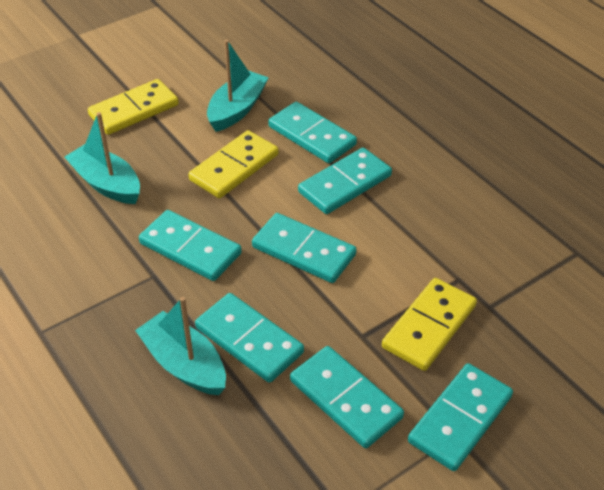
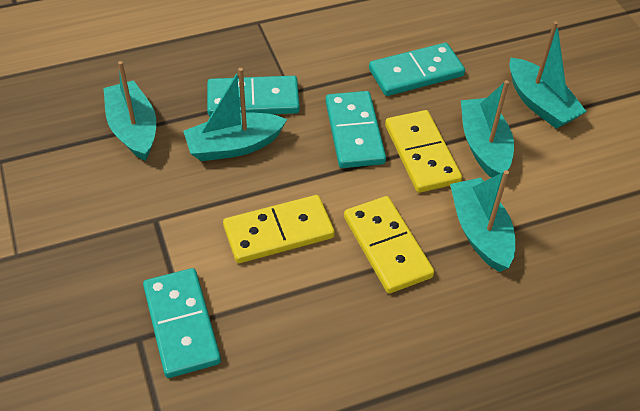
turquoise boat: [65,112,140,204] [135,297,226,395] [207,40,269,132] = 3 -> [103,61,156,161] [183,68,287,161] [450,170,515,272] [461,80,514,178] [509,21,587,129] = 5
turquoise domino: [139,210,242,281] [195,293,304,383] [252,213,356,283] [268,102,357,163] [290,346,404,448] [298,148,392,214] [408,363,513,471] = 7 -> [143,268,221,378] [207,76,300,116] [325,91,386,168] [369,43,465,96] = 4

